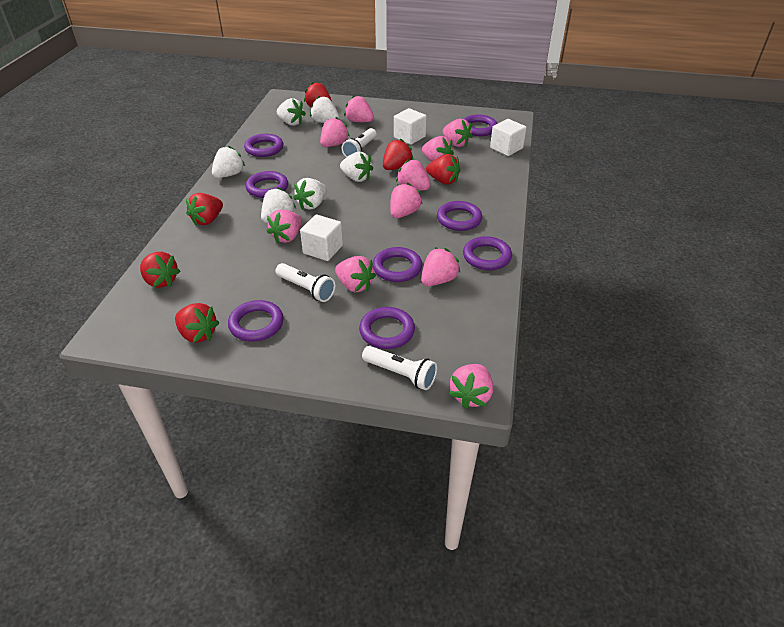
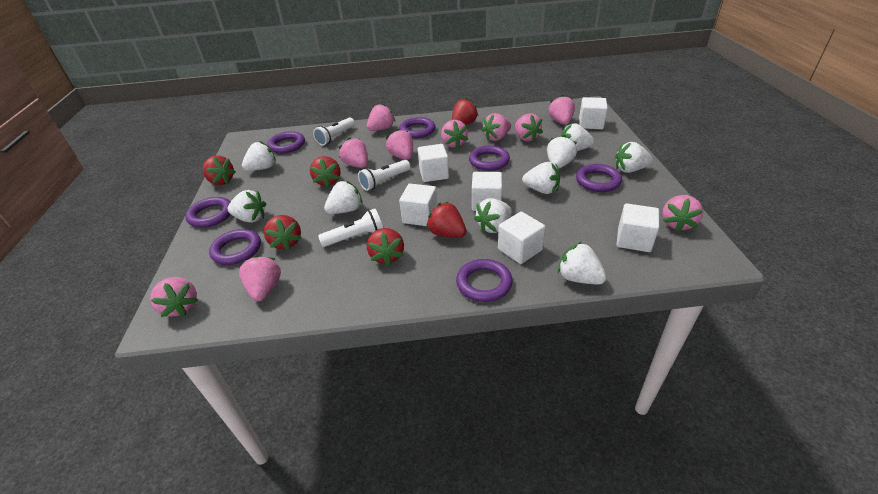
purple ring: [228,300,283,342] [244,134,283,157] [245,171,288,198] [359,307,415,349] [373,247,422,282] [437,201,482,231] [463,236,512,270] [464,115,498,136] = 8 -> [185,197,231,228] [209,229,261,265] [267,131,305,153] [399,117,435,138] [456,259,513,302] [469,145,510,171] [576,164,622,192] = 7
white cube: [300,214,343,261] [394,108,427,145] [490,119,526,156] = 3 -> [399,184,437,226] [418,144,449,182] [472,172,502,211] [498,212,545,264] [579,97,608,129] [617,203,659,252] = 6
white strawberry: [212,146,245,178] [261,187,296,223] [277,98,306,126] [293,178,327,210] [310,96,339,123] [340,152,373,182] = 6 -> [228,190,266,223] [242,141,276,171] [324,181,362,214] [474,198,512,233] [522,162,560,194] [547,135,577,169] [558,242,607,284] [561,123,594,151] [615,142,653,173] = 9

